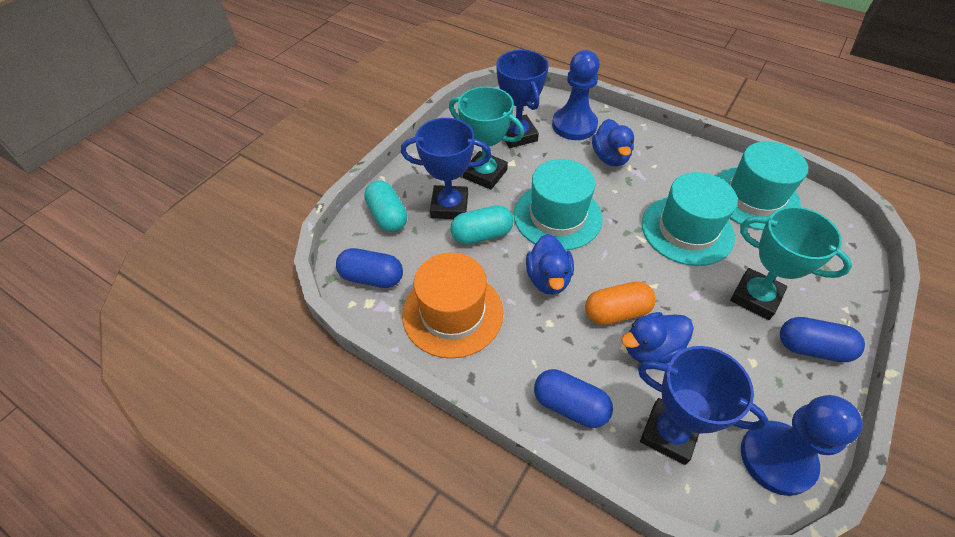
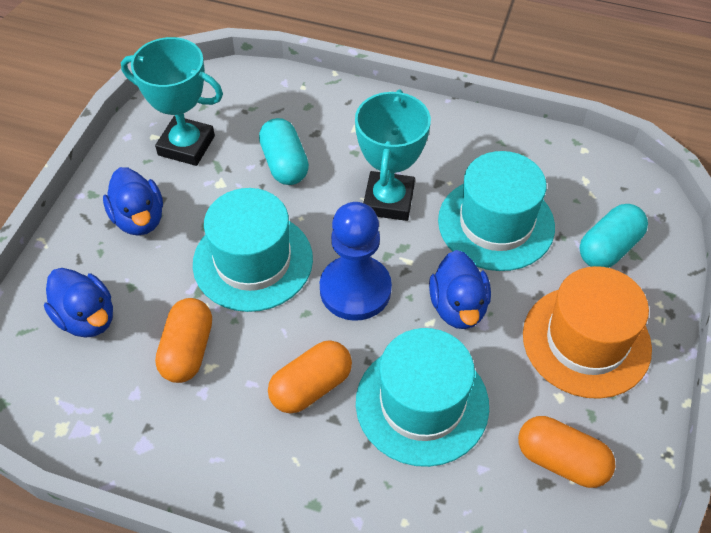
blue capsule: [336,248,403,288] [534,369,613,428] [780,317,865,362] = 3 -> none = 0
blue pawn: [552,50,600,140] [741,395,863,496] = 2 -> [320,202,392,321] = 1
blue trophy: [401,118,492,219] [496,50,549,148] [638,346,769,465] = 3 -> none = 0
orange capsule: [585,281,656,325] = 1 -> [155,298,212,383] [268,340,352,413] [518,416,615,488] = 3

